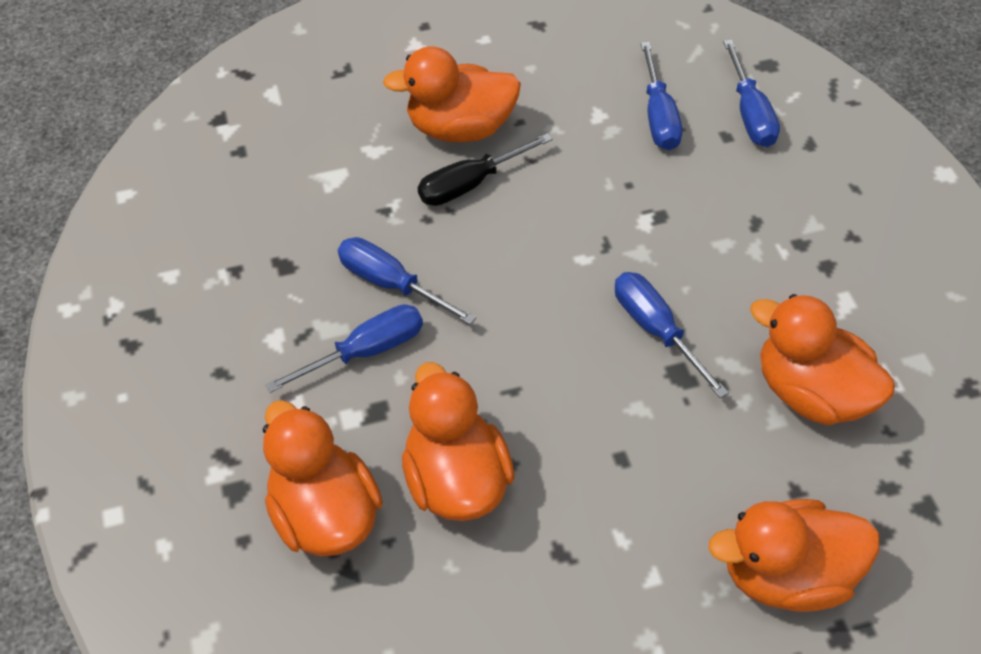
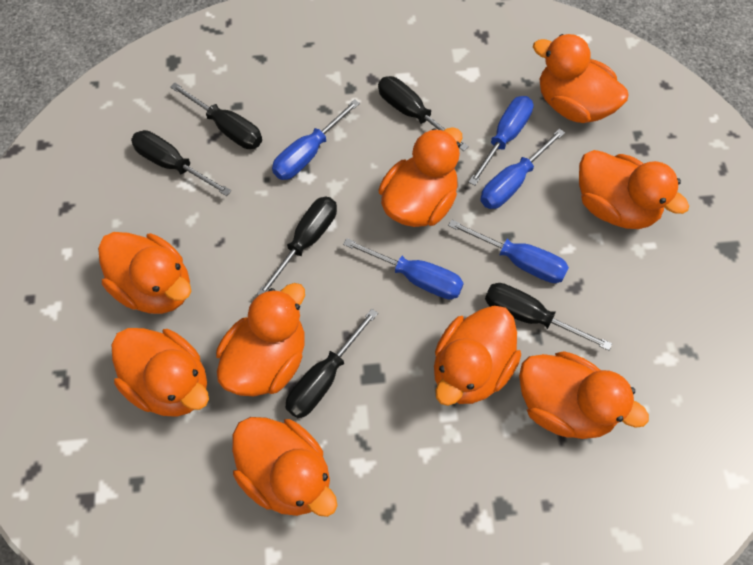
black screwdriver: [418,133,553,206] = 1 -> [131,130,231,196] [170,83,262,149] [257,197,337,295] [285,309,378,418] [378,76,469,151] [485,283,612,351] = 6
orange duck: [263,400,383,557] [383,46,521,142] [402,362,515,521] [708,499,880,612] [750,294,895,425] = 5 -> [98,232,191,314] [111,328,209,417] [216,283,305,396] [232,417,337,517] [379,127,463,227] [434,306,521,406] [519,351,649,439] [533,34,629,123] [579,150,689,229] = 9

